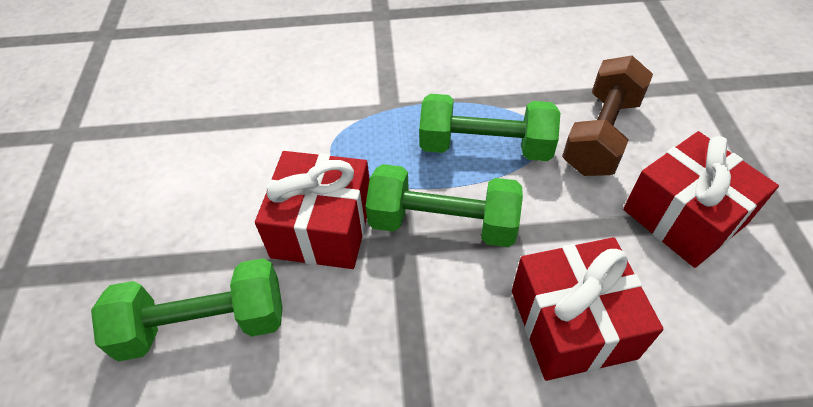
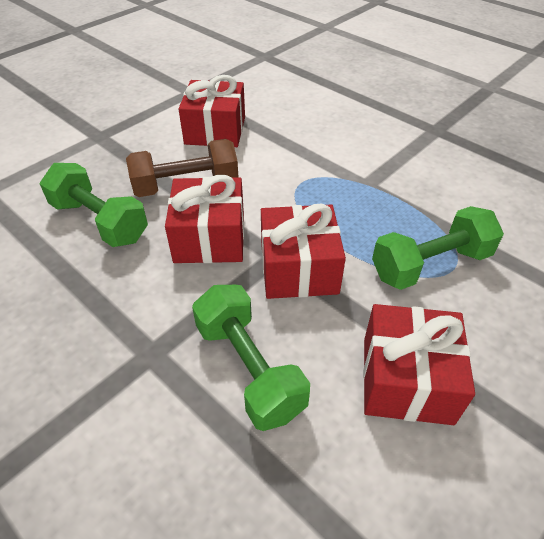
red gift: [255,151,370,269] [512,237,663,381] [623,131,779,268] = 3 -> [165,175,244,263] [179,75,245,147] [261,204,346,299] [363,304,475,425] = 4

